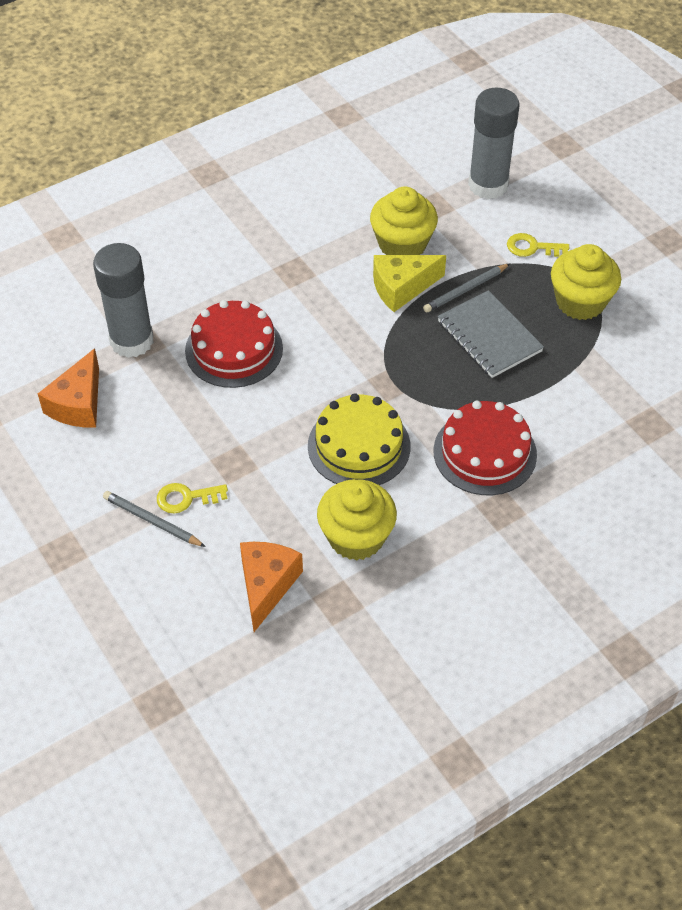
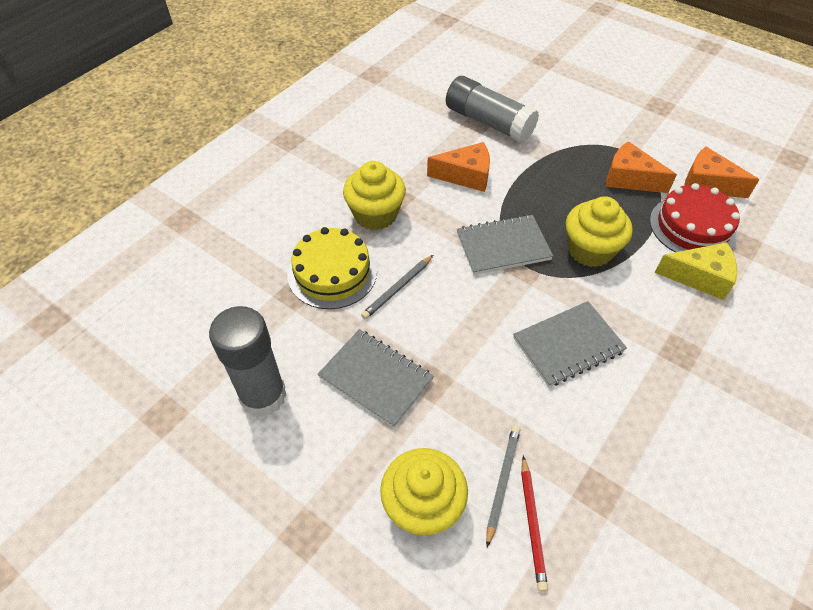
grey notebook: [438,290,544,378] = 1 -> [318,329,434,428] [457,215,553,275] [513,301,627,387] = 3
orange cheese: [38,348,99,428] [240,542,303,632] = 2 -> [427,142,490,192] [606,141,677,193] [684,147,759,198] = 3
red cake: [185,300,283,388] [434,401,537,495] = 2 -> [650,183,740,252] = 1
red pencil: none = 0 -> [521,455,548,592] = 1
yellow key: [157,483,228,513] [507,233,569,257] = 2 -> none = 0

